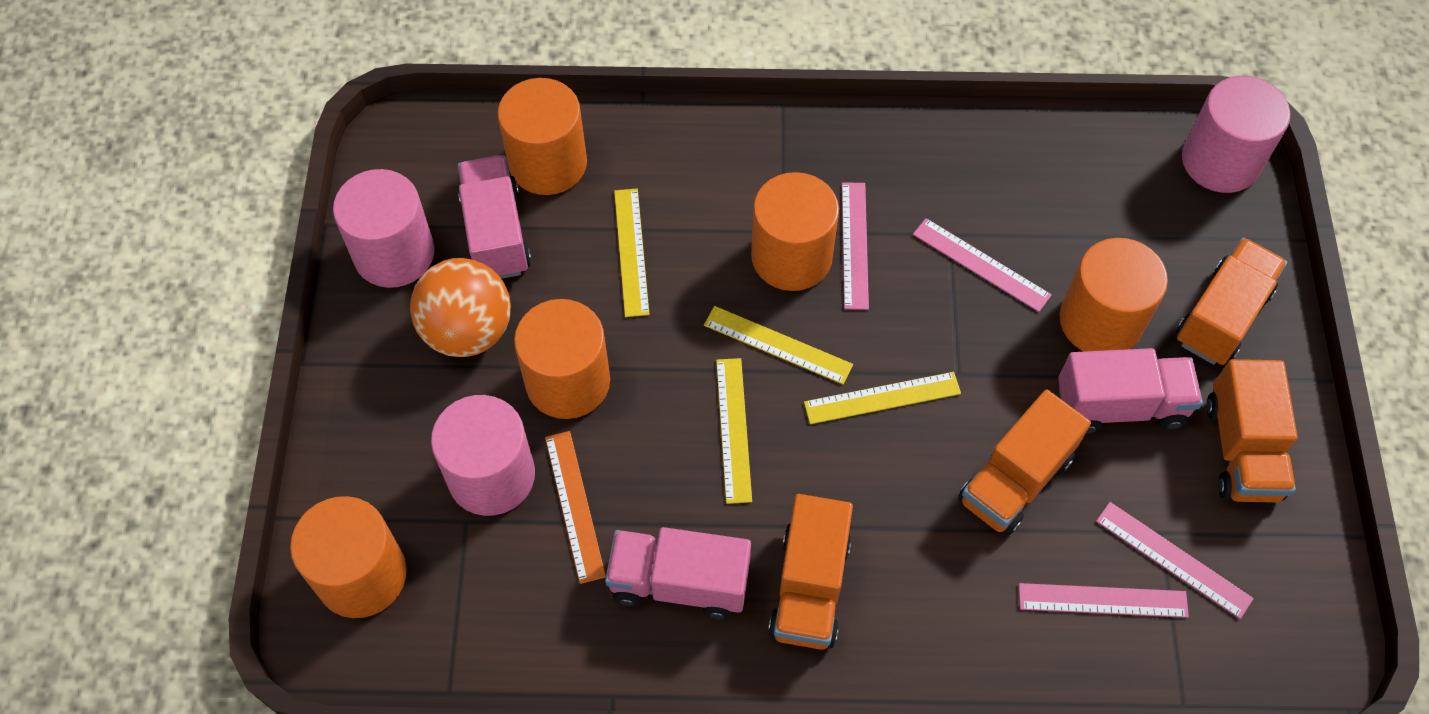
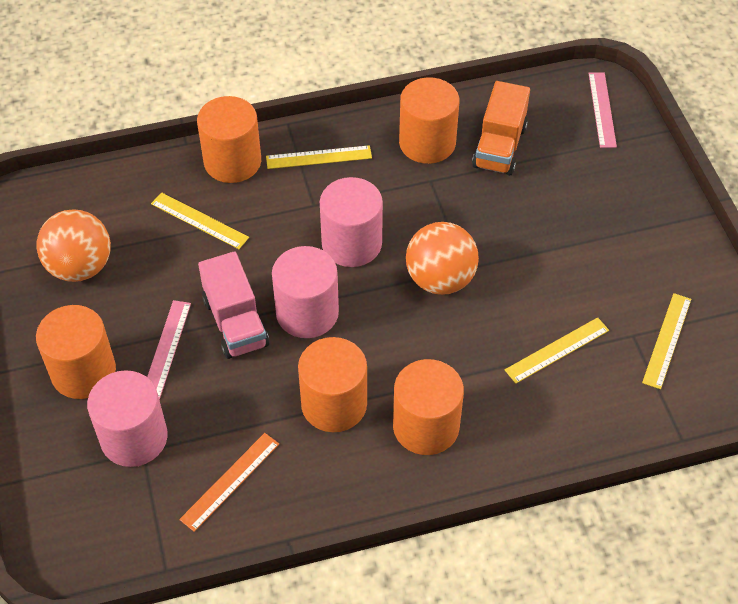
orange ball: [410,258,511,357] = 1 -> [37,209,111,282] [406,222,479,295] = 2
orange truck: [768,494,853,650] [958,390,1091,536] [1175,238,1287,365] [1206,359,1298,503] = 4 -> [472,81,530,175] = 1
pink ruler: [842,182,869,310] [913,218,1052,312] [1019,583,1189,618] [1096,502,1254,619] = 4 -> [147,300,191,400] [588,72,617,148] = 2
pink truck: [458,155,531,279] [605,527,751,619] [1058,348,1203,434] = 3 -> [198,251,269,359] = 1

